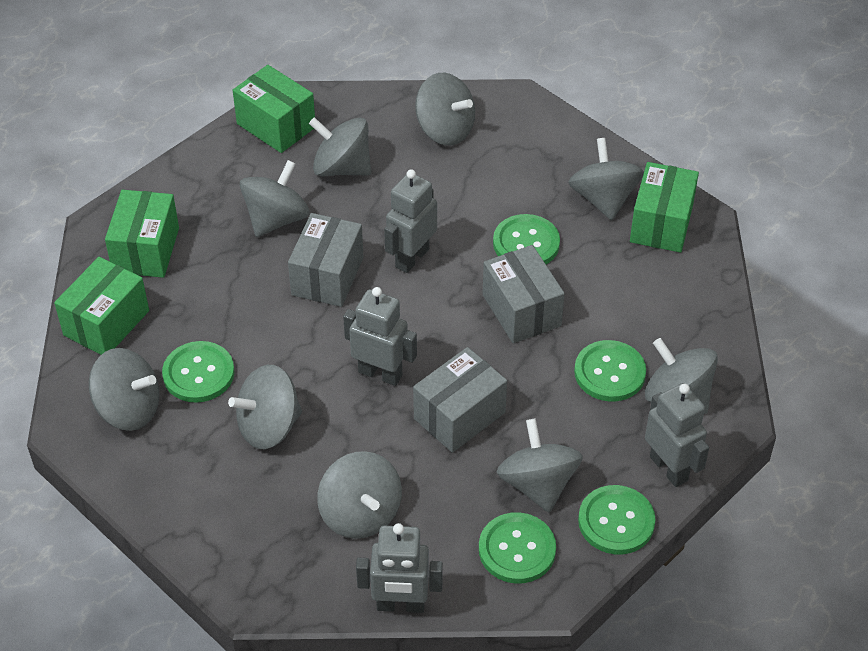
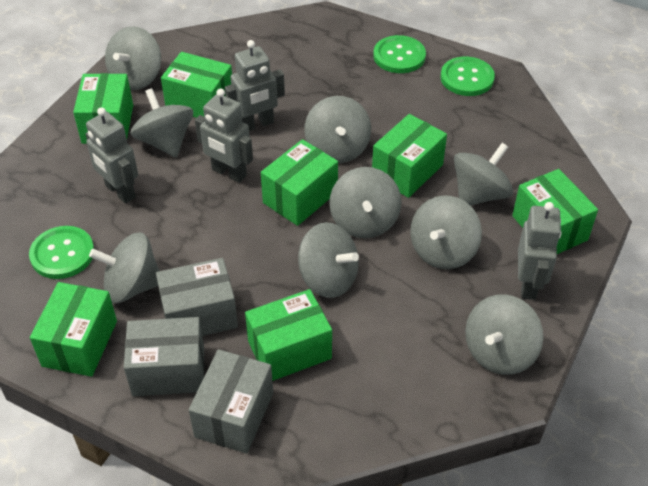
green box: [54,257,149,355] [105,190,179,278] [233,65,315,153] [630,162,699,252] = 4 -> [30,282,117,377] [73,73,133,144] [161,52,232,118] [245,289,332,381] [261,139,338,226] [372,114,447,198] [512,169,598,254] = 7
green button: [162,341,235,403] [479,512,556,583] [493,214,560,264] [574,340,646,402] [578,485,655,555] = 5 -> [29,226,94,279] [373,35,426,73] [440,57,495,96] = 3

